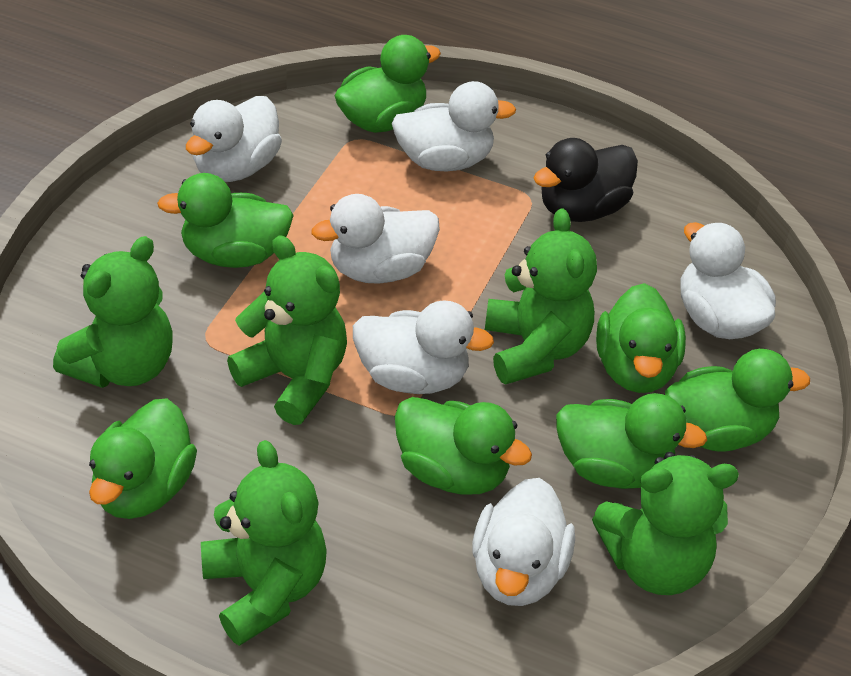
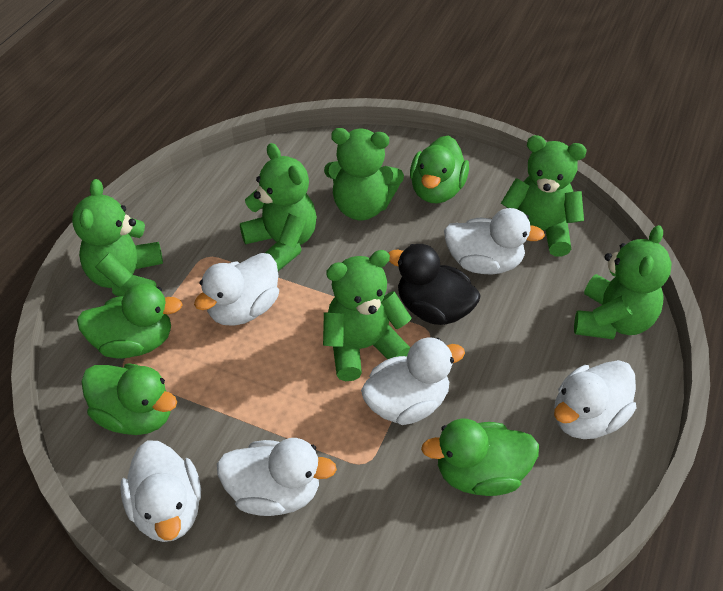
green duck: [89,398,197,519] [157,173,294,268] [334,35,441,133] [395,397,532,495] [556,393,707,489] [596,283,686,393] [665,349,810,452] = 7 -> [77,283,183,359] [81,363,177,435] [410,135,469,203] [421,418,539,496] = 4
green teddy bear: [53,236,173,388] [201,440,327,646] [227,235,347,425] [485,208,597,384] [592,452,739,595] = 5 -> [72,179,163,296] [240,143,317,271] [323,250,412,381] [324,128,404,220] [501,135,587,257] [574,225,672,339] = 6

